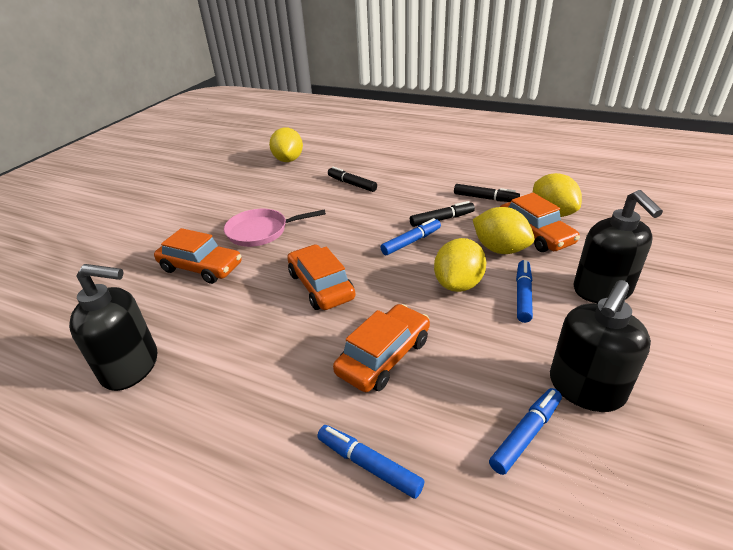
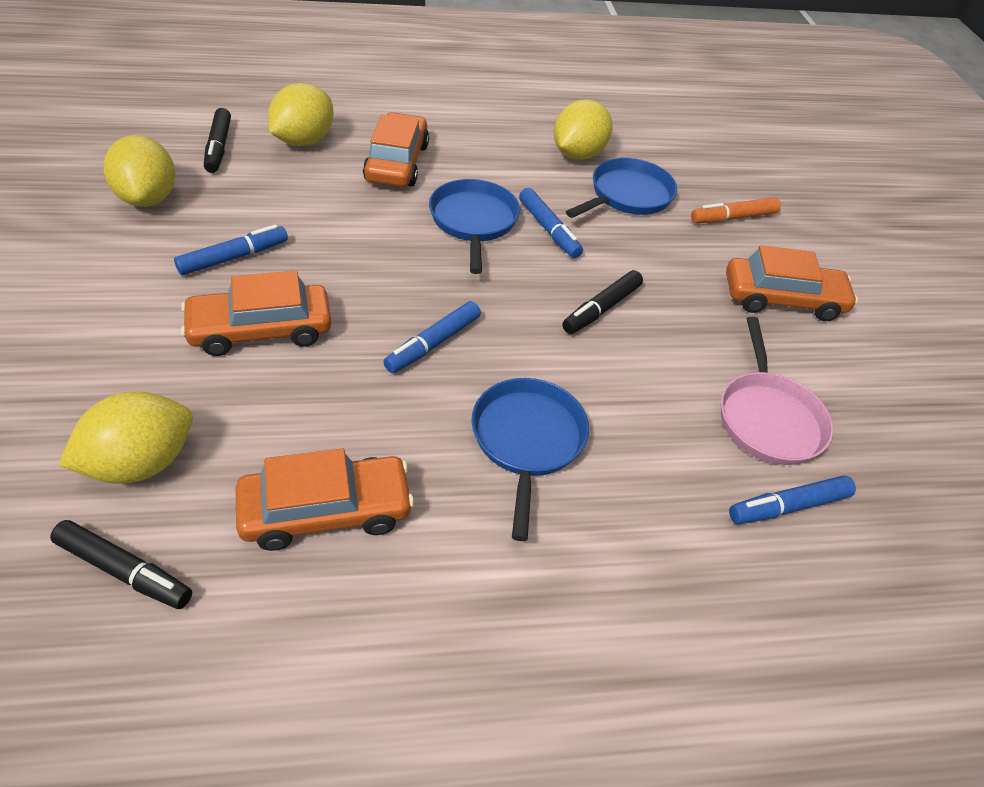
black soap dispenser: [69,264,157,391] [550,280,651,412] [573,190,663,303] = 3 -> none = 0
blue pan: none = 0 -> [429,179,520,274] [472,378,589,541] [566,158,677,218] = 3
orange marker: none = 0 -> [691,197,781,223] = 1

